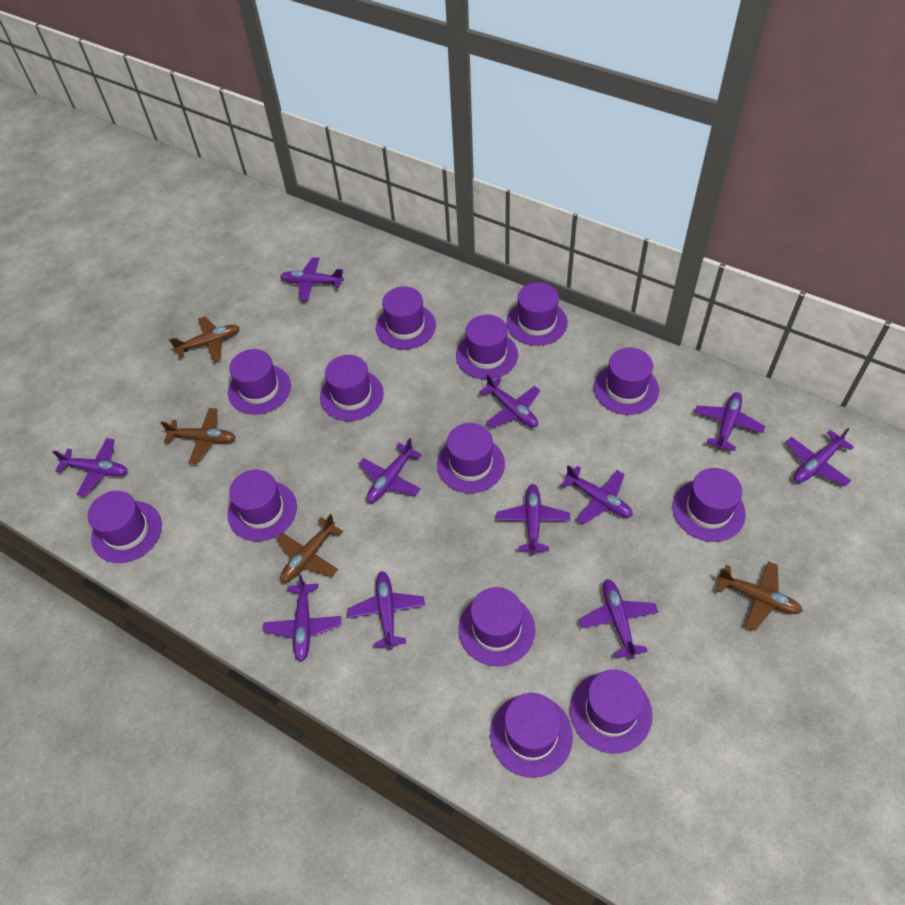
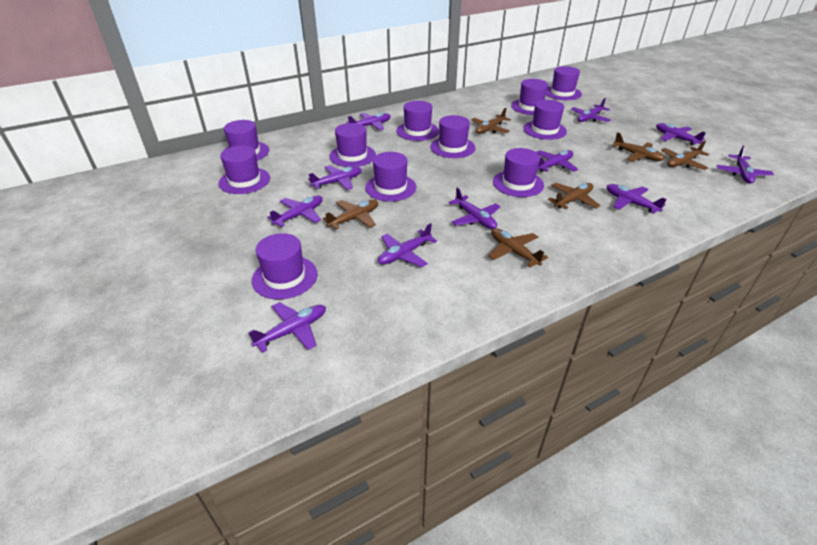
brown plane: [161,408,236,464] [169,316,240,362] [276,514,343,583] [716,561,803,631] = 4 -> [323,200,378,229] [471,108,511,134] [488,228,548,267] [548,183,601,209] [612,132,665,161] [661,141,709,170] = 6
purple hat: [88,491,162,563] [228,349,291,415] [228,470,297,541] [320,355,384,421] [376,286,436,349] [437,423,505,493] [456,315,518,379] [459,587,535,666] [490,693,573,778] [507,282,568,346] [570,669,652,753] [594,348,659,415] [672,468,746,542] = 13 -> [218,146,270,194] [223,120,269,161] [252,233,318,299] [329,123,376,167] [365,152,416,201] [396,101,439,141] [430,115,476,158] [493,148,544,197] [511,79,548,115] [523,100,567,140] [546,66,582,100] = 11

